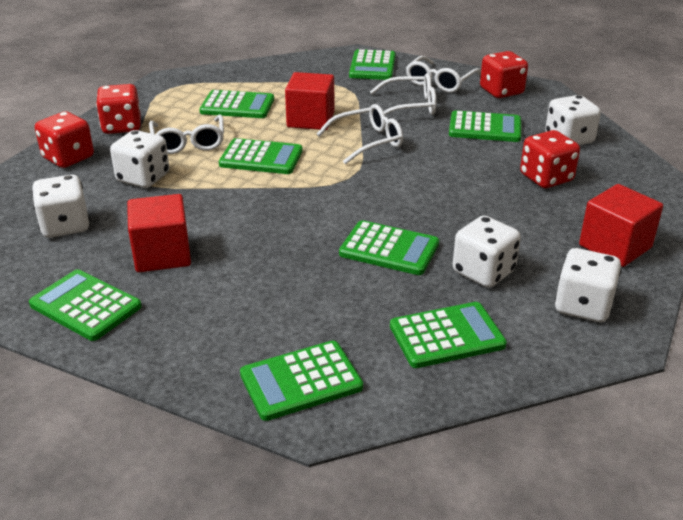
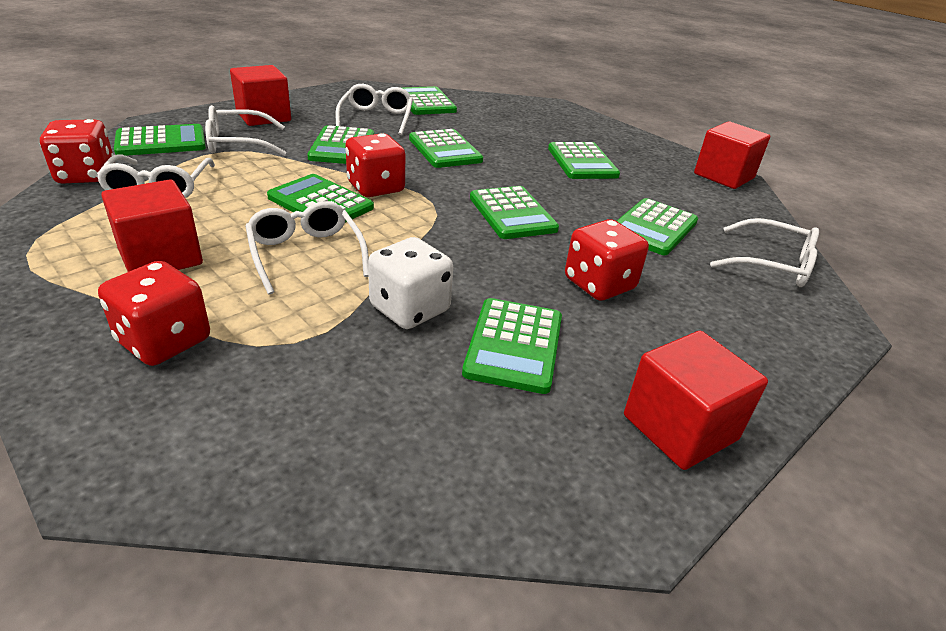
green calculator: [29,269,142,341] [199,90,274,118] [219,138,303,174] [240,341,363,421] [339,220,439,275] [349,49,395,80] [390,302,507,368] [449,110,521,142] = 8 -> [114,124,206,156] [267,174,374,223] [307,125,374,164] [402,86,457,115] [409,129,483,168] [462,298,562,394] [470,186,559,239] [548,142,620,179] [617,198,698,255] = 9
red cube: [127,194,191,272] [285,72,334,130] [579,184,663,267] = 3 -> [101,179,203,272] [230,65,291,126] [624,331,768,470] [694,121,770,189] = 4
white dice: [32,174,90,238] [110,130,169,188] [453,216,521,288] [545,95,601,145] [555,248,621,322] = 5 -> [368,237,453,329] = 1
white glasses: [149,114,224,154] [317,104,403,164] [370,73,436,115] [406,56,481,93] = 4 -> [96,155,215,198] [205,105,286,156] [245,201,369,295] [336,84,413,135] [710,218,819,287] = 5

